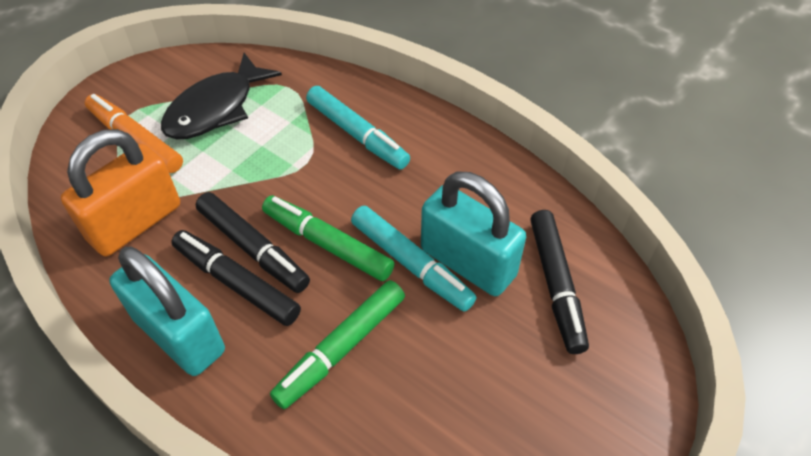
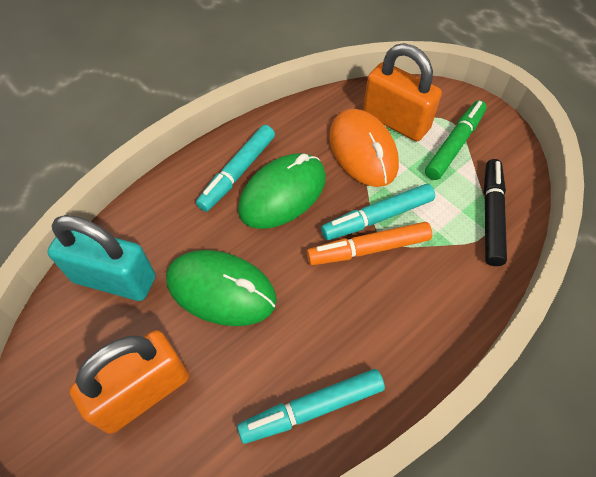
black fish: [161,53,282,140] = 1 -> none = 0
black marker: [171,230,301,326] [196,192,310,293] [530,210,589,354] = 3 -> [483,159,507,266] = 1
green marker: [262,195,395,281] [270,280,405,409] = 2 -> [425,100,487,180] = 1
green mouse: none = 0 -> [166,250,277,326] [238,153,326,229] = 2
orange mouse: none = 0 -> [329,109,399,187] = 1
orange padlock: [61,129,180,256] = 1 -> [69,330,189,434] [363,43,442,141] = 2
turquoise marker: [306,86,410,170] [351,206,477,312] = 2 -> [196,125,275,212] [237,369,385,444] [321,184,435,240] = 3
turquoise padlock: [109,247,225,376] [421,172,526,296] = 2 -> [47,215,156,301] = 1

